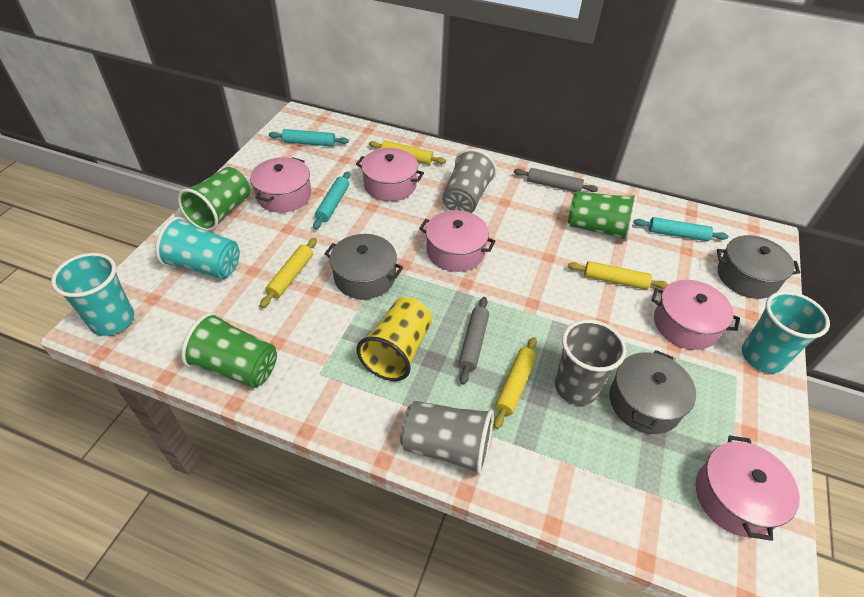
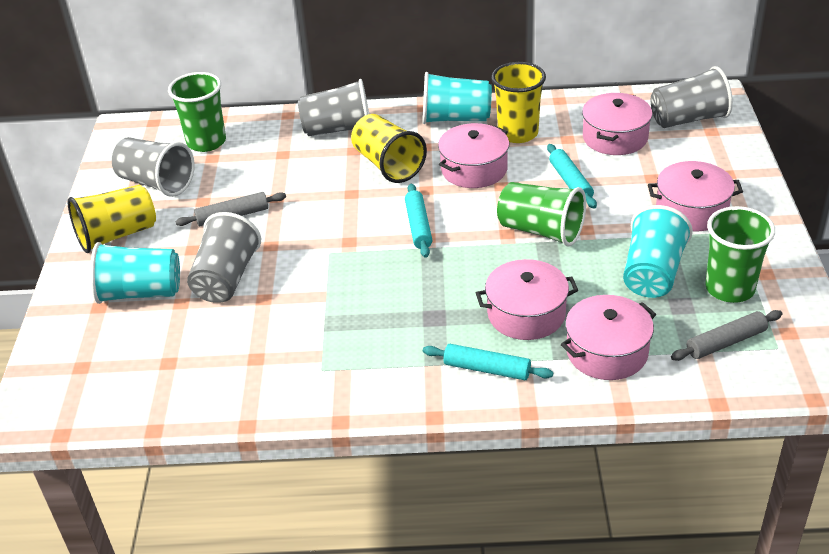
grey cup: [400,401,494,476] [442,149,497,213] [555,319,626,405] = 3 -> [112,137,195,197] [187,212,261,303] [298,79,369,136] [651,66,733,128] = 4
grey pot: [324,234,403,299] [610,350,696,434] [717,235,800,299] = 3 -> none = 0
yellow cup: [357,297,432,381] = 1 -> [67,185,156,253] [351,114,427,183] [491,62,546,143] = 3
yellow rolling pin: [260,238,317,308] [369,140,446,165] [494,337,537,429] [568,261,669,290] = 4 -> none = 0

